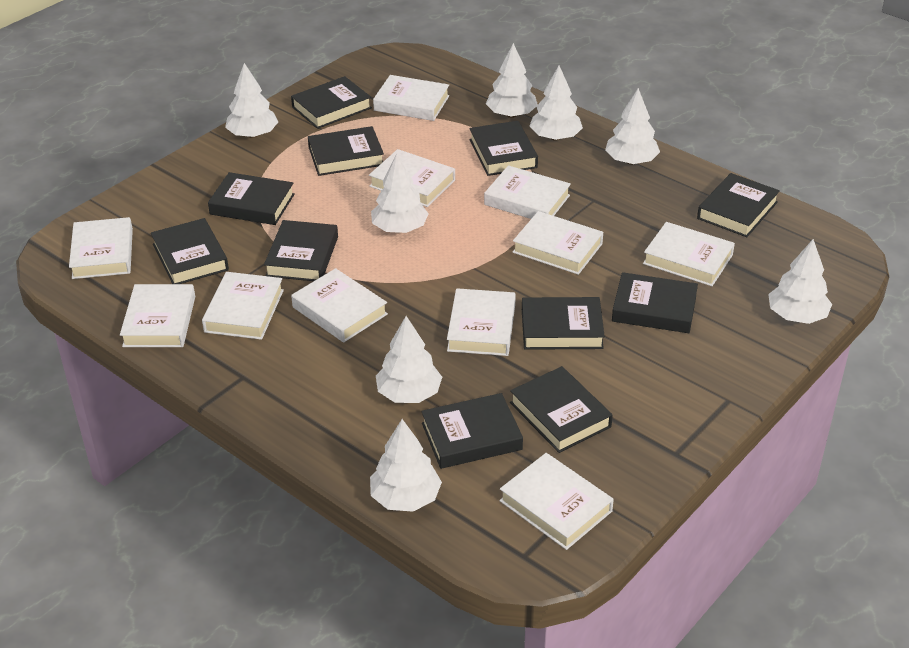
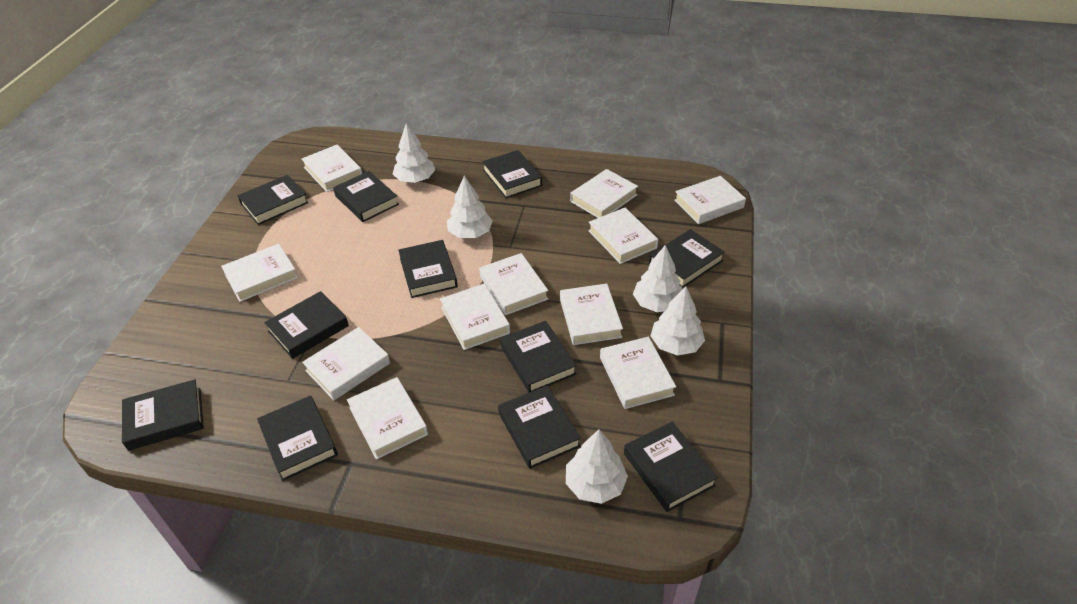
white tree: [225,63,278,138] [370,419,442,512] [371,154,429,233] [376,316,442,403] [486,43,538,118] [529,66,583,141] [605,88,660,165] [768,239,832,324] = 8 -> [393,123,435,183] [447,176,493,238] [566,429,628,504] [633,245,682,312] [651,286,705,356] = 5

